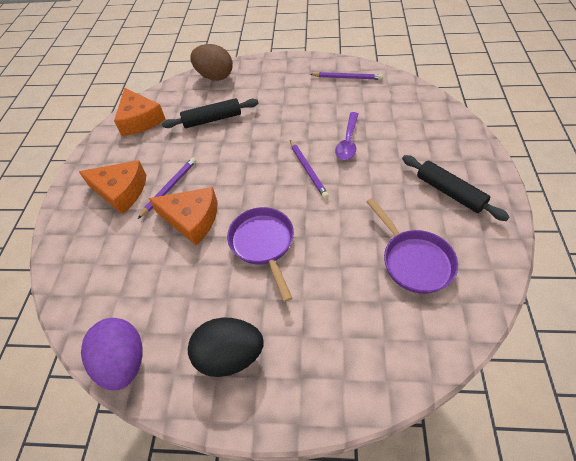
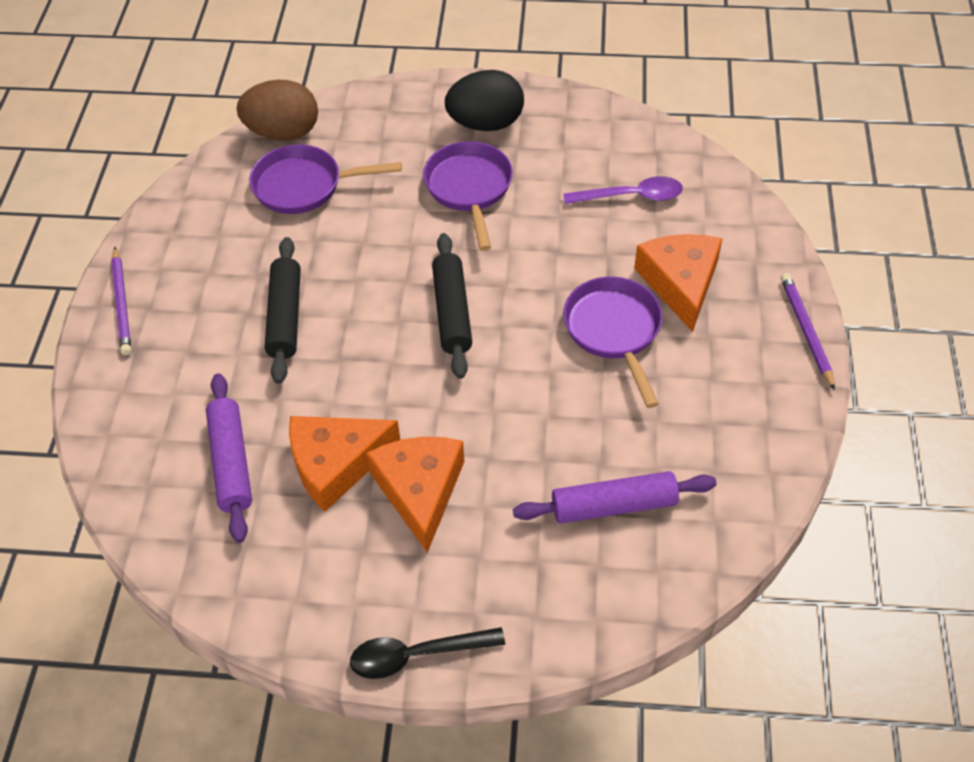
black spoon: none = 0 -> [350,627,505,679] = 1
purple egg: [81,318,143,390] = 1 -> none = 0
purple pan: [227,207,294,302] [367,198,458,294] = 2 -> [249,144,402,214] [423,141,513,251] [563,277,663,408] = 3
purple pencil: [138,157,196,219] [290,140,329,199] [310,72,383,80] = 3 -> [111,247,131,355] [781,273,835,391] = 2
purple rolling pin: none = 0 -> [206,373,252,543] [513,471,717,524] = 2

